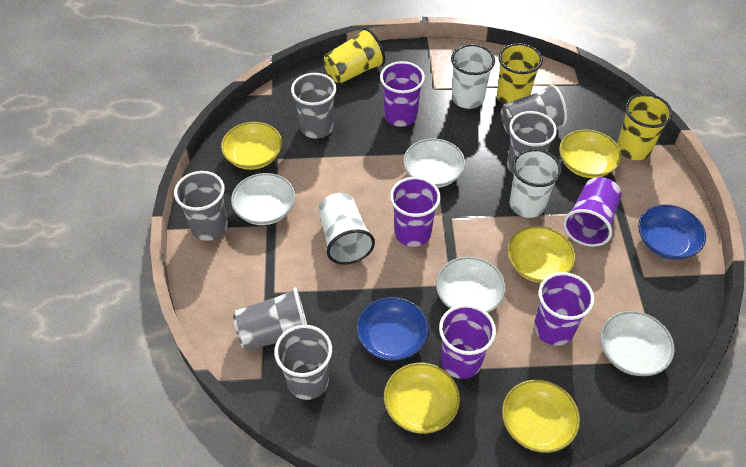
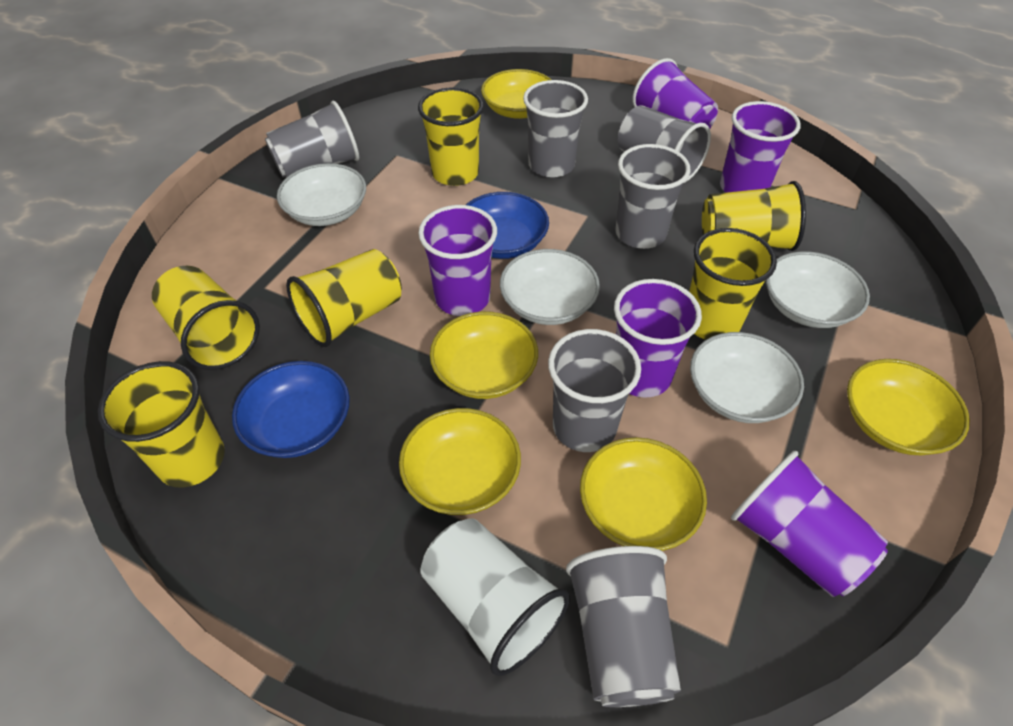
white cup: [318,193,375,265] [451,44,495,109] [510,149,562,218] = 3 -> [420,519,569,676] = 1
yellow cup: [323,28,385,84] [497,43,543,104] [617,94,673,160] = 3 -> [98,361,225,487] [152,266,260,370] [286,249,402,347] [418,87,484,186] [689,228,777,340] [702,181,806,251] = 6

